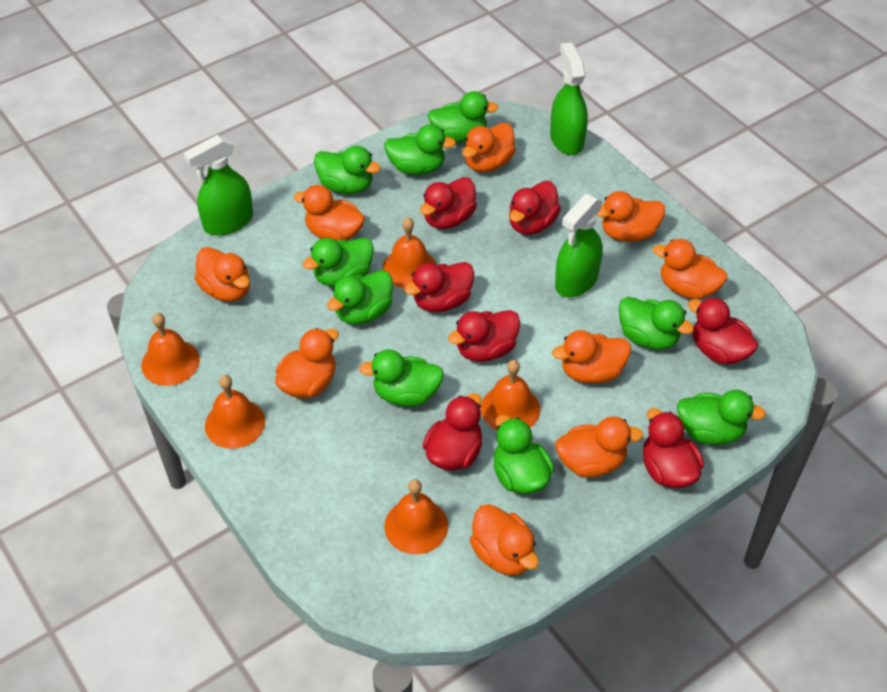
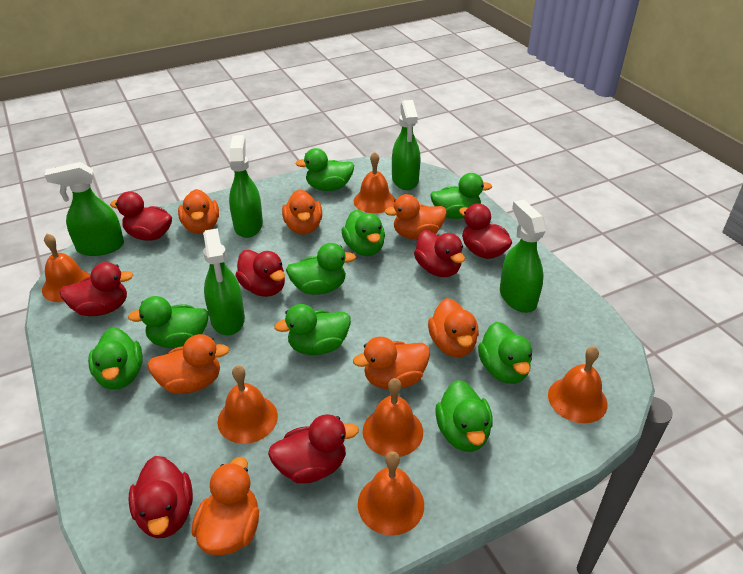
green spray bottle: [184,135,253,236] [550,42,588,155] [555,194,603,298] = 3 -> [45,162,124,256] [203,228,245,335] [229,135,263,238] [392,100,421,190] [500,200,547,313] = 5
orange bell: [141,313,200,386] [205,375,265,449] [382,217,436,288] [384,479,448,554] [481,360,540,431] = 5 -> [42,233,90,302] [218,365,278,444] [354,152,395,213] [358,451,424,535] [363,378,423,457] [548,346,608,423] = 6
orange duck: [194,247,250,302] [275,328,339,398] [294,185,365,241] [462,123,516,172] [470,504,539,575] [552,330,631,384] [555,416,643,478] [596,191,665,242] [653,239,727,299] = 9 -> [147,334,230,394] [178,189,219,234] [192,457,259,555] [282,189,322,234] [353,337,430,390] [385,194,447,239] [428,298,479,357] = 7

